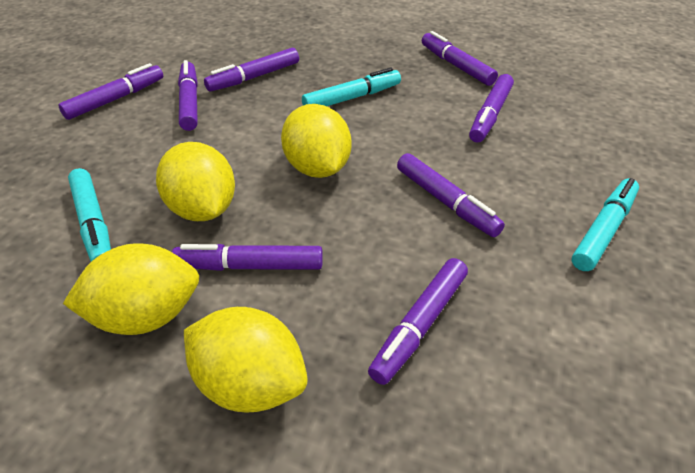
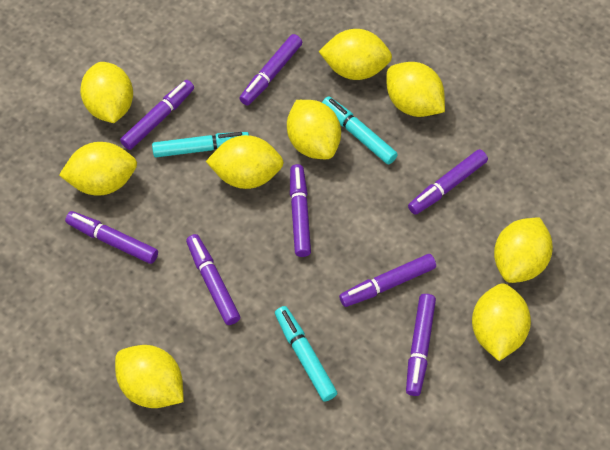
yellow lemon: [63,243,199,335] [156,142,235,221] [184,307,308,413] [281,104,351,178] = 4 -> [59,142,137,196] [80,62,133,123] [115,345,184,408] [206,135,284,189] [287,100,341,159] [318,29,392,80] [386,62,445,117] [472,283,531,361] [494,217,553,283] = 9

